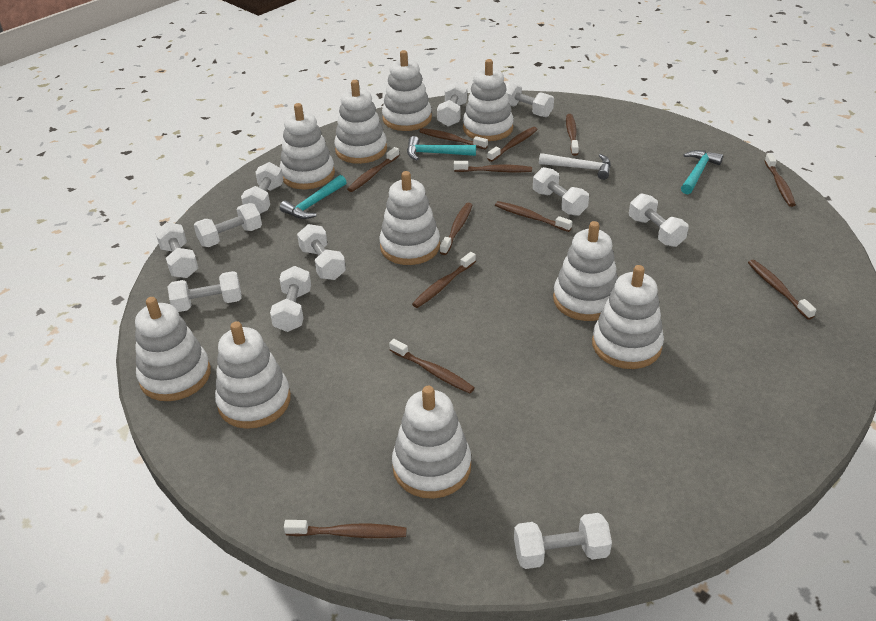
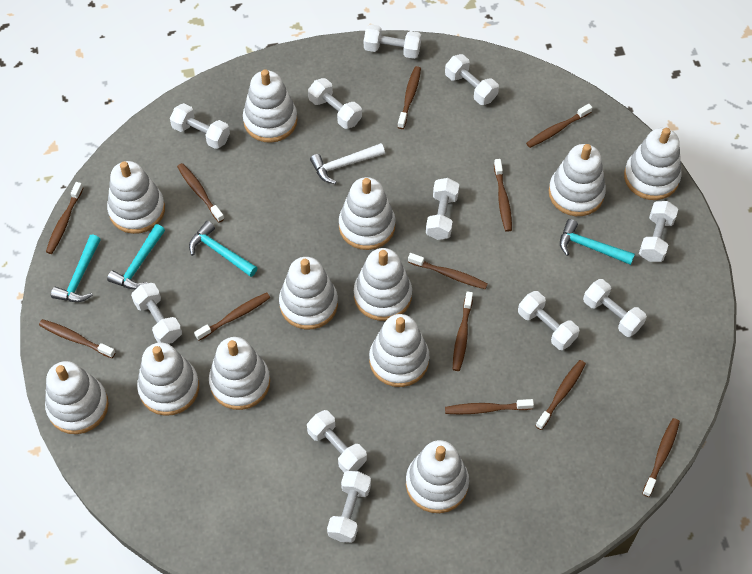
turquoise hammer: [280,175,347,219] [407,136,476,160] [681,150,723,194] = 3 -> [51,234,101,302] [107,224,165,289] [189,221,257,277] [560,219,635,265] = 4
white stacking toy: [135,297,211,401] [215,321,291,429] [280,103,335,189] [334,80,387,164] [379,171,440,265] [382,50,432,131] [392,386,471,499] [463,59,514,141] [553,221,618,321] [592,265,664,369] = 10 -> [45,361,109,434] [107,161,165,234] [137,343,199,416] [209,337,270,410] [243,69,298,143] [279,257,338,329] [339,177,395,250] [354,248,412,321] [369,314,429,387] [406,440,469,513] [549,144,606,216] [624,128,682,200] = 12

